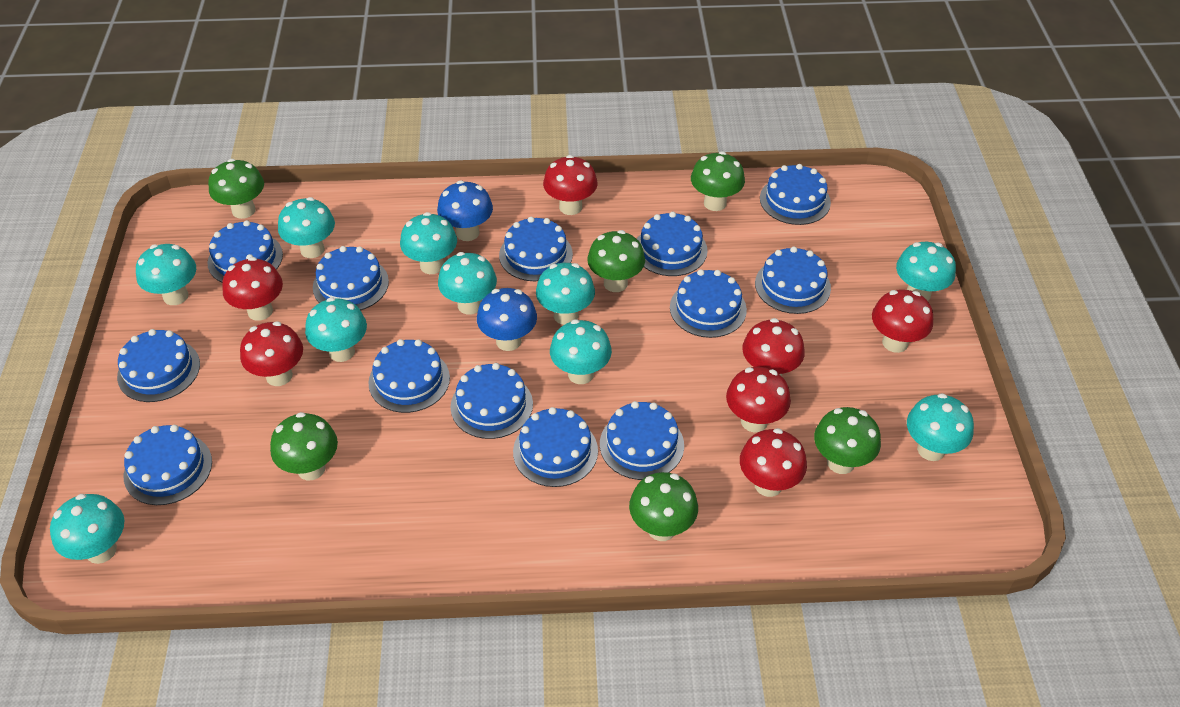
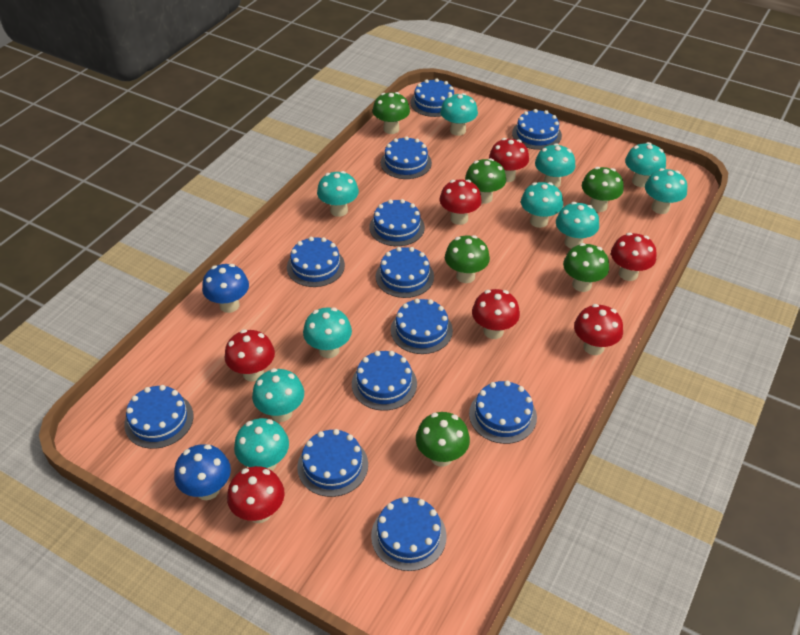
blue cake: [117,329,200,402] [124,425,212,505] [207,220,283,282] [313,246,389,310] [368,339,450,413] [450,363,533,439] [499,217,573,281] [513,407,598,487] [600,401,684,480] [637,212,708,276] [670,269,747,338] [755,247,831,314] [760,164,831,225] = 13 -> [124,385,194,449] [287,237,345,287] [297,429,368,497] [352,351,417,411] [369,199,425,246] [371,497,447,571] [376,247,434,298] [381,136,432,179] [391,298,453,354] [410,78,454,117] [469,381,537,444] [512,109,562,150] = 12

